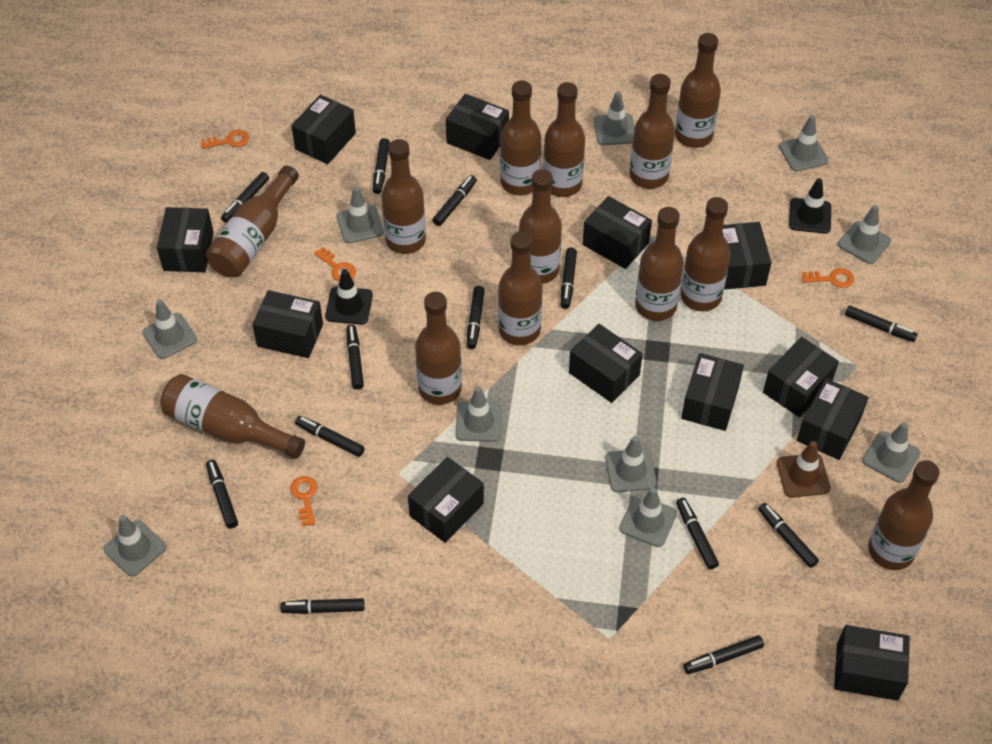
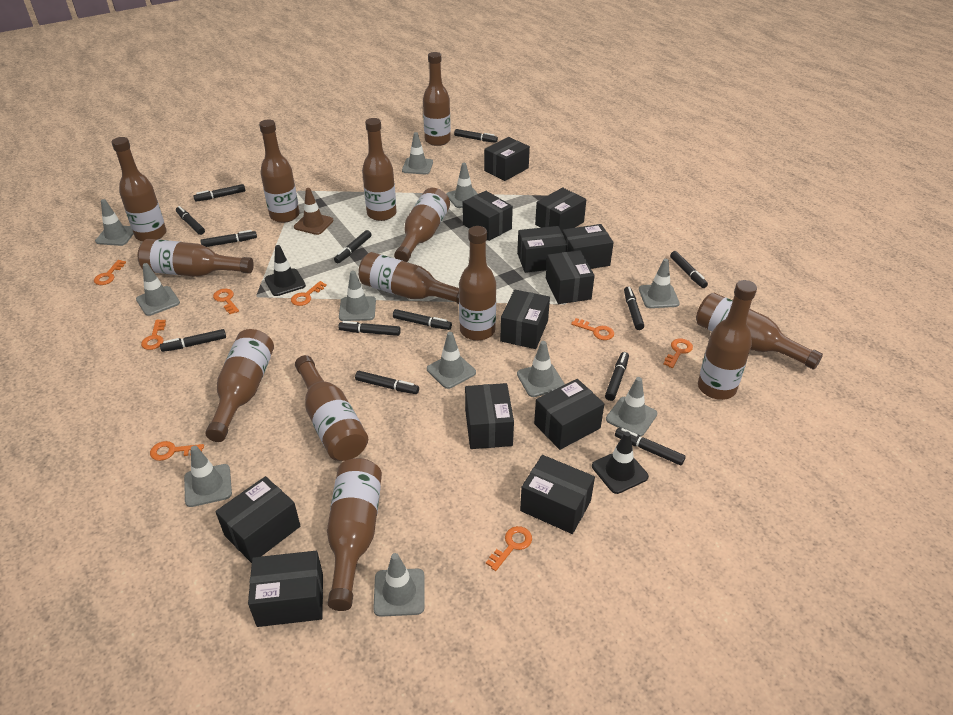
grey traffic cone: [104,515,166,577] [142,300,197,359] [336,187,384,243] [456,386,502,442] [594,91,634,145] [605,436,657,492] [619,487,677,547] [779,115,829,171] [838,205,891,264] [862,422,920,483] = 10 -> [95,199,134,246] [136,263,180,316] [184,445,232,507] [339,271,376,321] [373,553,425,617] [402,132,433,174] [427,332,476,389] [447,163,478,208] [517,341,565,397] [606,377,657,437] [639,258,680,308] = 11
orange key: [201,130,249,149] [290,476,317,526] [314,247,356,281] [802,268,854,288] = 4 -> [94,260,126,285] [141,319,166,350] [150,441,204,461] [213,289,239,314] [291,281,327,306] [486,526,532,571] [571,318,614,340] [663,338,693,368] = 8

